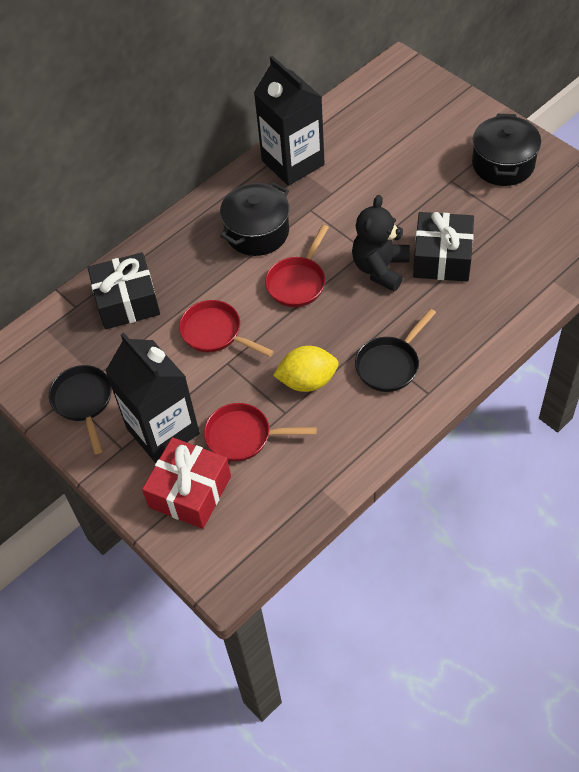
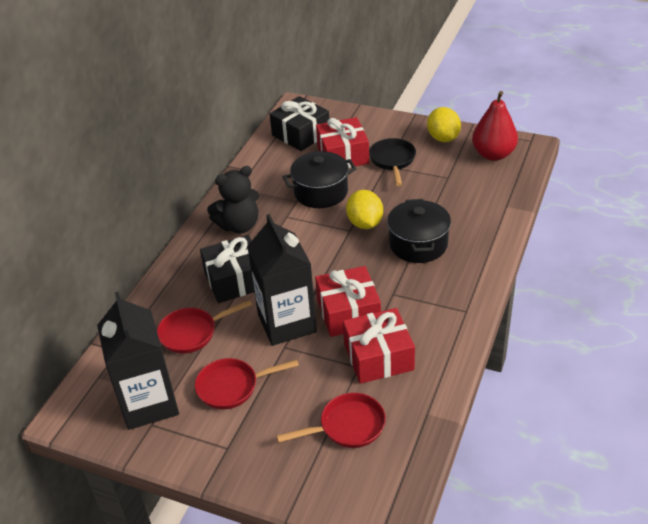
black pan: [49,365,112,454] [355,309,436,392] = 2 -> [369,138,416,186] = 1
red gift: [142,437,231,529] = 1 -> [315,266,381,337] [316,117,369,168] [343,308,415,384] = 3
red pear: none = 0 -> [472,91,518,161] = 1
yellow lemon: [273,346,339,392] = 1 -> [346,190,383,229] [427,107,461,142] = 2

